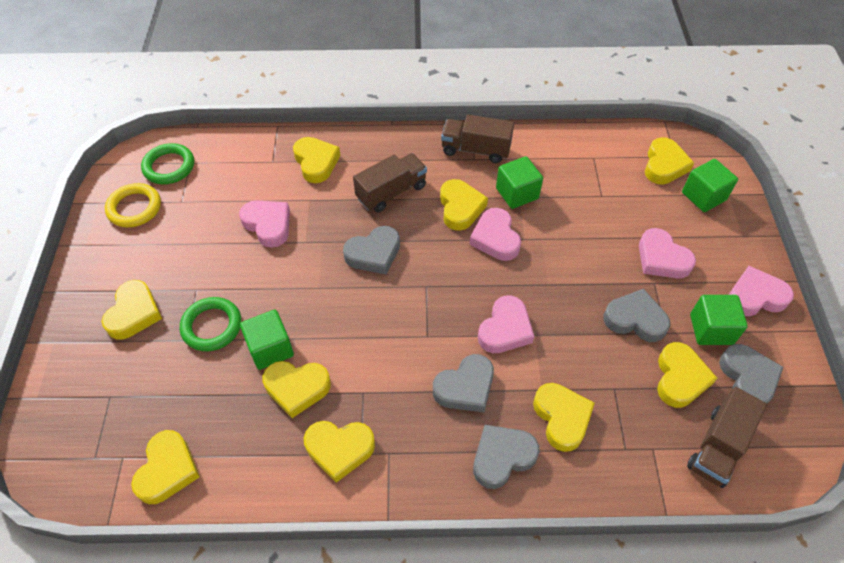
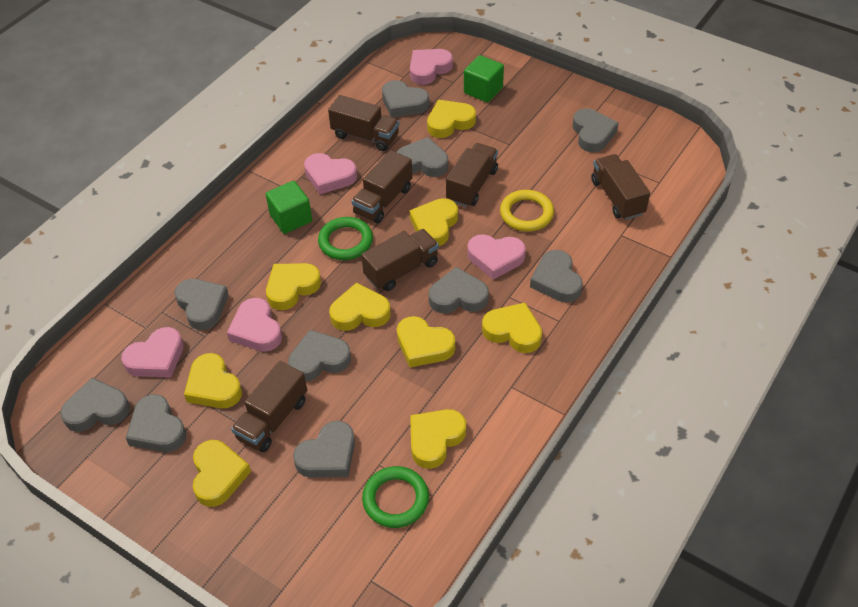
brown truck: [353,153,427,212] [441,115,514,163] [687,387,767,488] = 3 -> [231,361,307,452] [328,95,399,151] [352,150,413,224] [361,229,439,291] [446,143,498,207] [591,154,650,220] = 6
green cube: [240,310,294,370] [496,156,543,209] [682,159,738,212] [690,295,748,345] = 4 -> [266,181,312,234] [464,55,504,103] = 2
grey heart: [343,226,400,275] [433,354,494,412] [473,425,540,489] [604,289,670,342] [719,344,783,403] = 5 -> [60,378,130,432] [126,394,186,452] [174,279,229,330] [288,330,351,381] [293,421,355,478] [382,80,429,117] [397,137,448,177] [428,267,489,314] [530,250,583,303] [573,108,619,152] = 10

